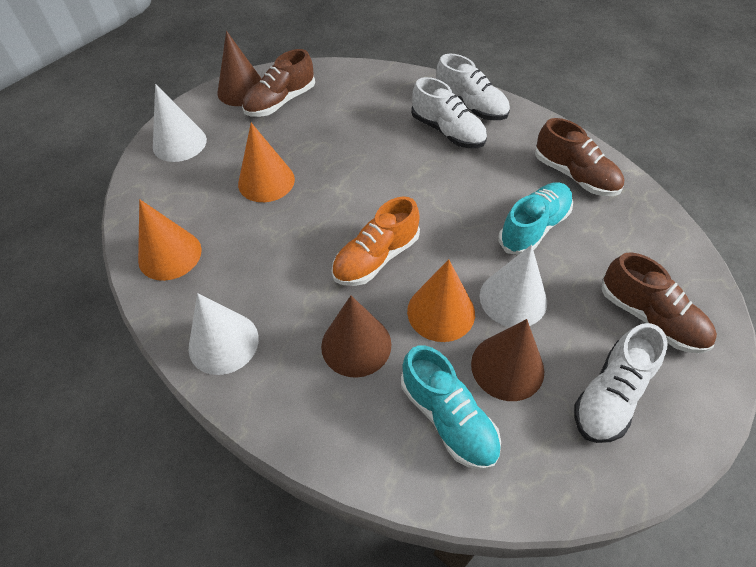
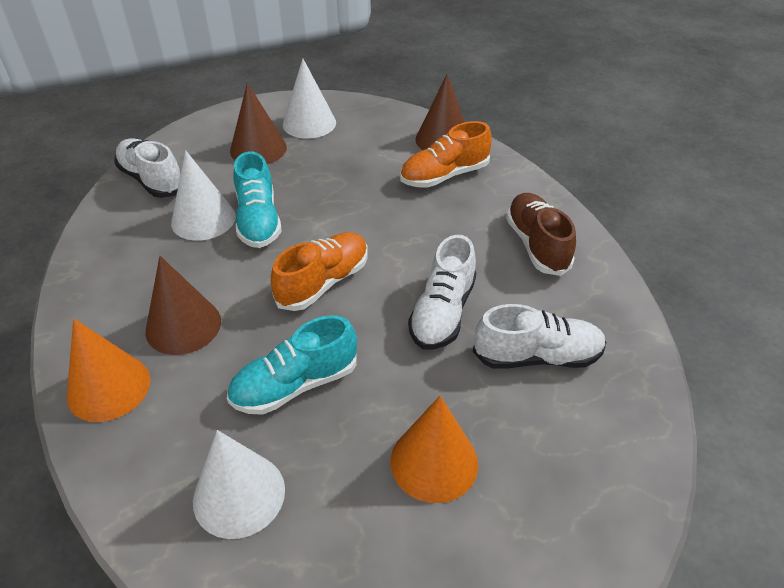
brown shoe: [242,49,315,117] [535,118,624,196] [602,252,717,353] = 3 -> [506,193,576,276] = 1
orange cone: [138,199,202,281] [238,123,295,202] [407,259,475,342] = 3 -> [67,319,150,422] [390,396,478,503] = 2
orange shoe: [332,197,420,286] = 1 -> [271,232,368,311] [400,121,492,188] = 2

